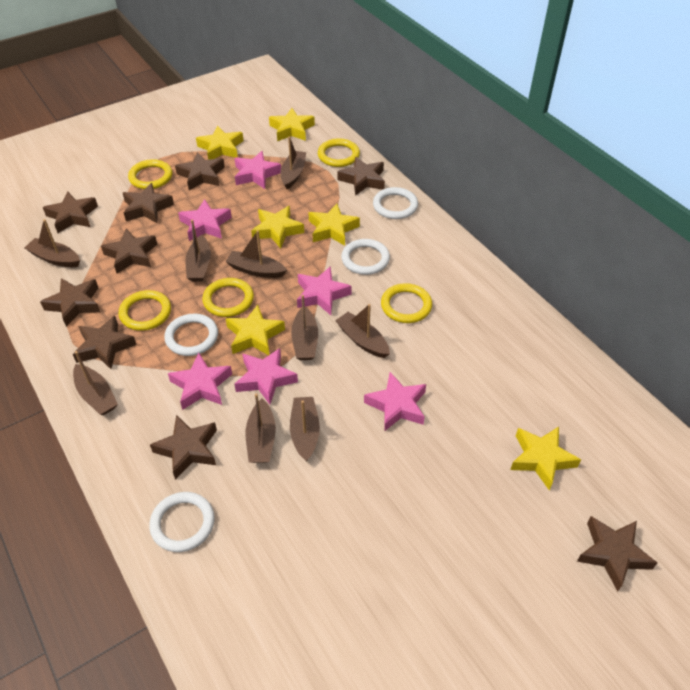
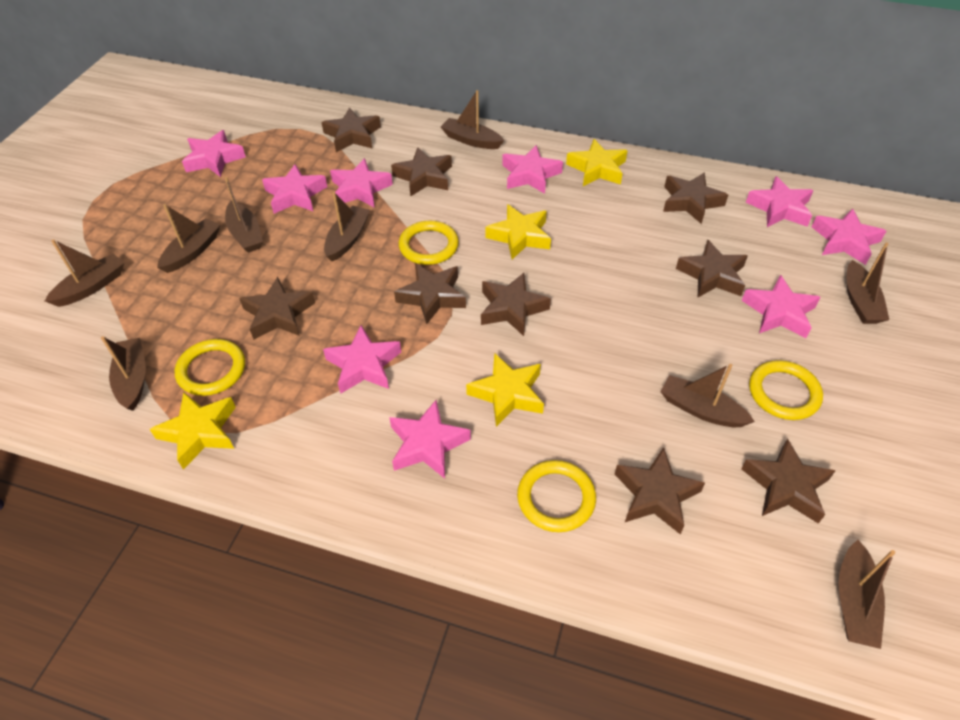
pink star: [168,353,232,410] [178,199,232,241] [234,151,281,189] [234,348,298,405] [297,266,351,315] [364,372,426,432] = 6 -> [182,130,246,177] [262,164,327,214] [323,325,401,394] [330,158,393,208] [389,400,471,479] [502,145,563,194] [742,275,821,338] [746,176,814,227] [812,208,886,265] = 9
white ring: [149,492,215,552] [164,314,218,356] [341,239,390,275] [373,187,418,219] = 4 -> none = 0
yellow ring: [118,290,171,331] [128,159,172,189] [202,278,254,317] [318,138,360,167] [381,283,432,323] = 5 -> [174,339,245,396] [399,220,459,265] [517,460,596,532] [749,360,823,420] = 4
yellow star: [196,126,244,160] [226,305,285,355] [251,206,304,249] [269,108,315,141] [308,204,360,246] [510,427,581,490] = 6 -> [150,392,236,470] [466,353,544,427] [485,204,551,259] [566,139,627,186] = 4

